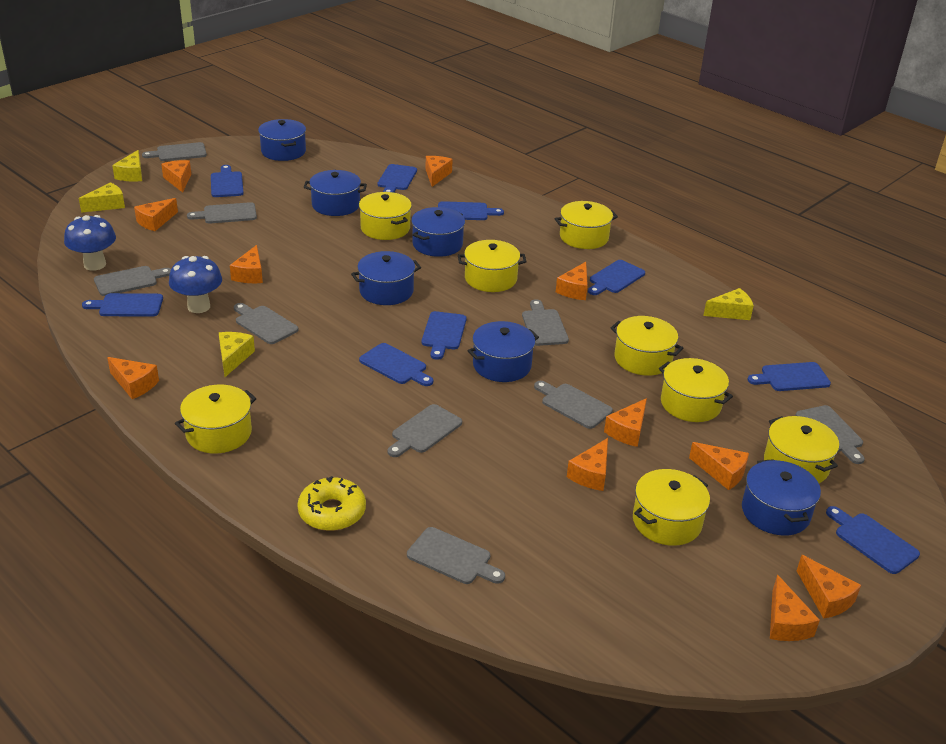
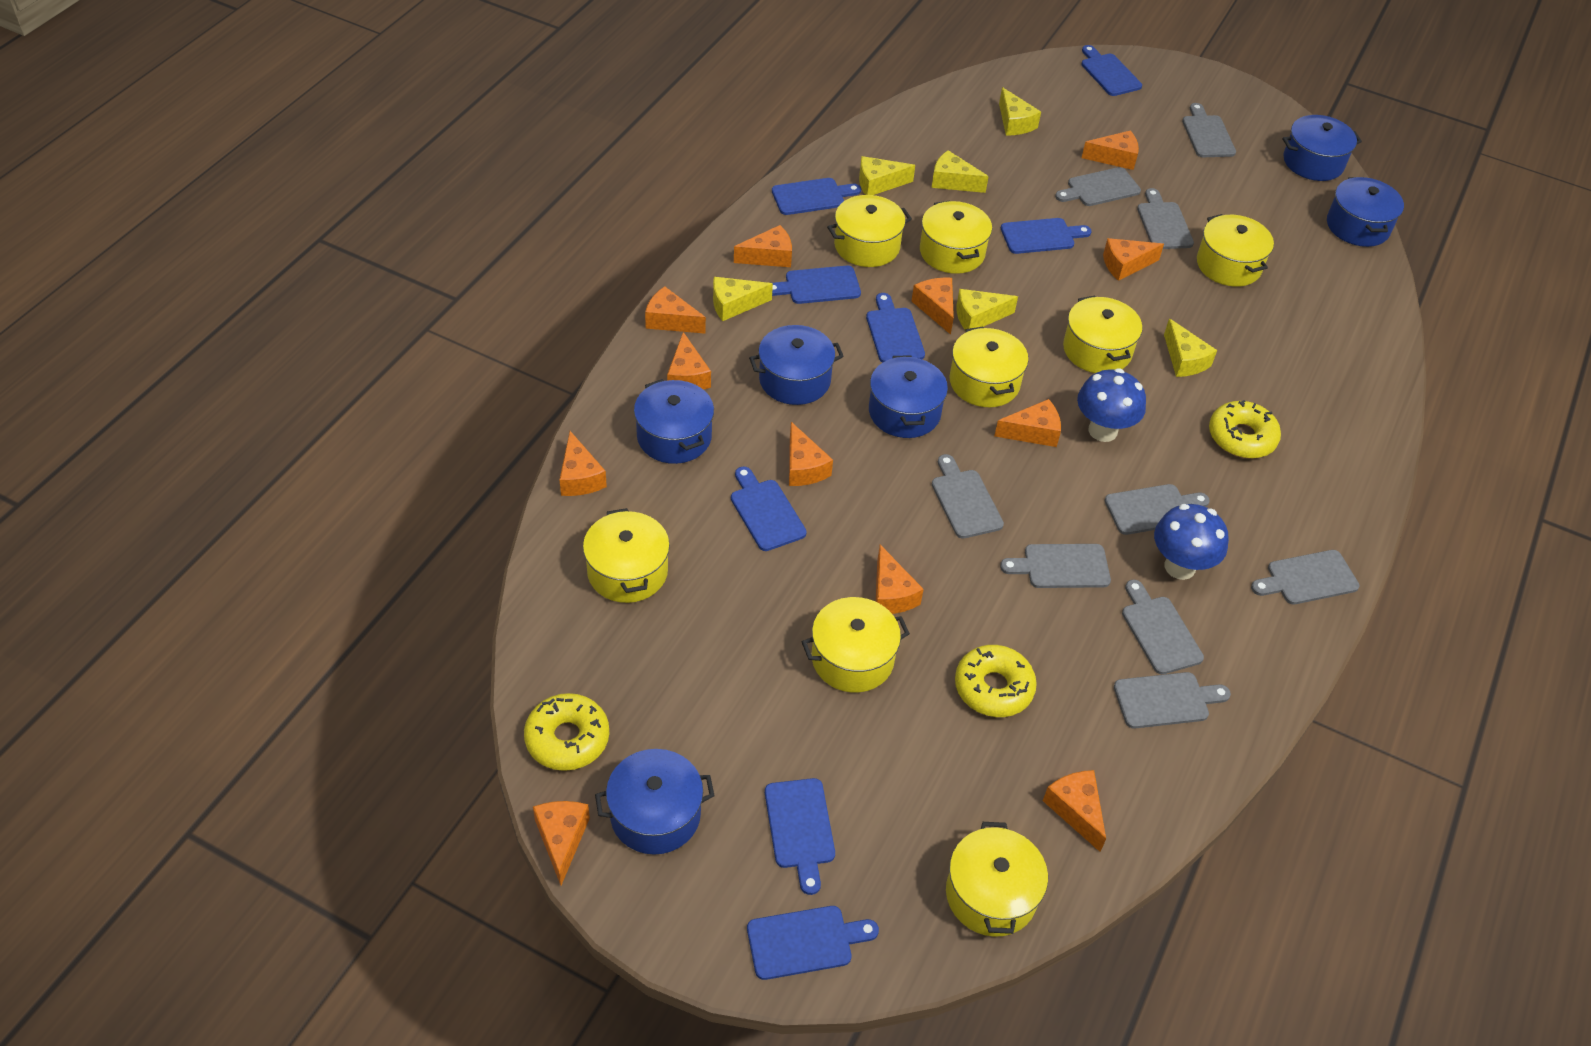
blue cutting board: [82,293,163,317] [211,165,244,197] [359,343,433,386] [378,164,417,193] [422,311,467,360] [438,201,504,220] [588,260,645,295] [747,362,831,391] [826,506,920,574] = 9 -> [731,466,807,551] [747,906,879,980] [765,778,835,895] [772,178,861,215] [772,266,861,304] [866,293,925,363] [1001,218,1092,254] [1081,45,1142,96] = 8
orange cheese: [107,357,159,399] [134,198,178,231] [161,160,191,192] [230,245,263,283] [426,156,452,187] [556,262,588,300] [567,438,608,491] [604,398,647,447] [689,442,749,490] [770,575,820,641] [797,555,861,619] = 11 -> [533,801,590,885] [560,431,607,496] [645,286,706,334] [667,332,711,390] [734,225,792,267] [789,422,833,486] [876,545,924,614] [912,278,954,335] [994,399,1061,447] [1043,770,1106,852] [1082,130,1139,170] [1103,238,1164,281] = 12
yellow cheese: [79,182,125,213] [112,150,142,182] [219,332,255,377] [703,288,754,320] = 4 -> [713,277,773,321] [859,156,915,195] [931,150,989,193] [957,289,1018,330] [999,87,1041,136] [1164,319,1217,377] = 6
yellow donut: [297,476,366,531] = 1 -> [524,693,610,771] [955,645,1037,717] [1209,400,1281,459] = 3

